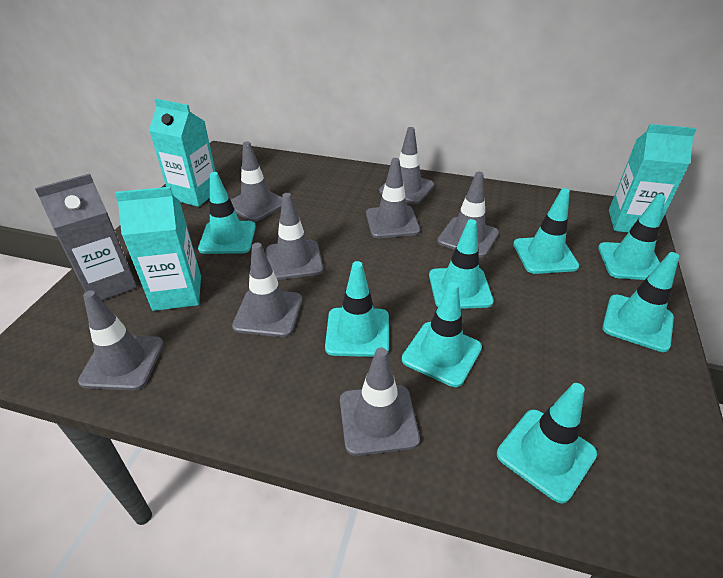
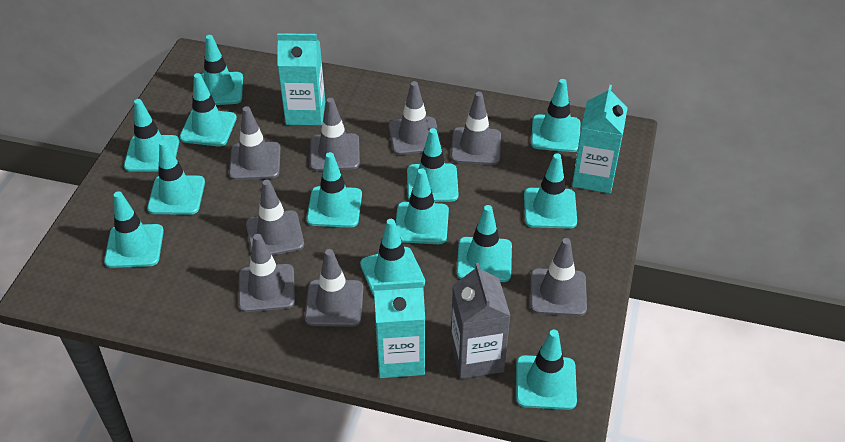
turquoise traffic cone: [198,172,256,254] [325,261,389,357] [402,282,482,387] [429,219,494,309] [497,383,597,503] [513,188,579,274] [598,194,666,280] [603,252,679,352] = 8 -> [104,191,164,268] [124,99,179,172] [147,140,205,215] [180,73,237,147] [201,35,243,105] [307,152,362,228] [360,219,425,296] [396,168,449,244] [407,128,459,202] [457,205,512,282] [516,330,577,410] [524,153,577,229] [531,79,580,152] = 13

